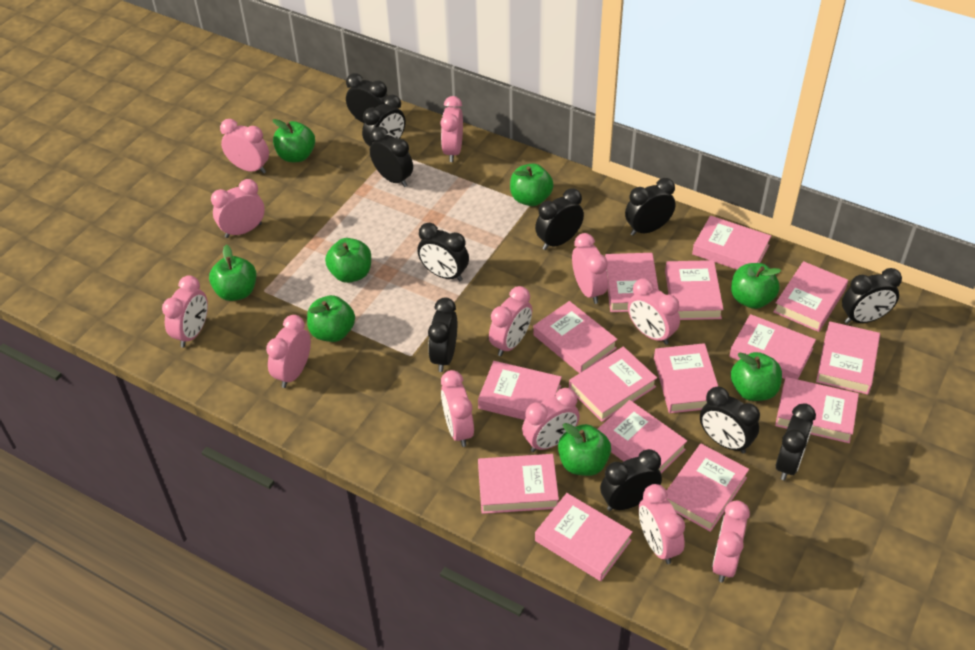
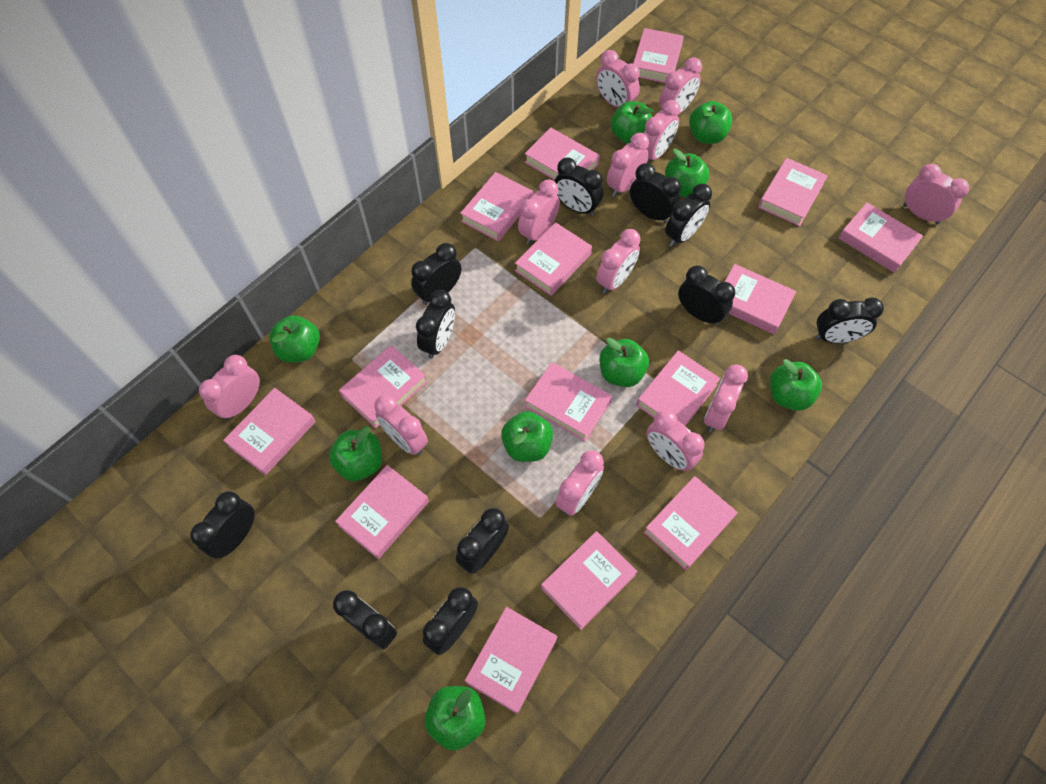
green apple: [209,245,257,301] [273,119,315,162] [307,295,355,342] [325,238,371,283] [510,164,554,206] [558,423,611,476] [731,263,781,309] [731,352,782,401] = 8 -> [269,315,320,363] [329,426,382,481] [425,686,485,751] [501,411,553,462] [600,338,649,387] [611,101,654,144] [665,149,709,197] [689,101,732,144] [770,359,822,411] = 9

